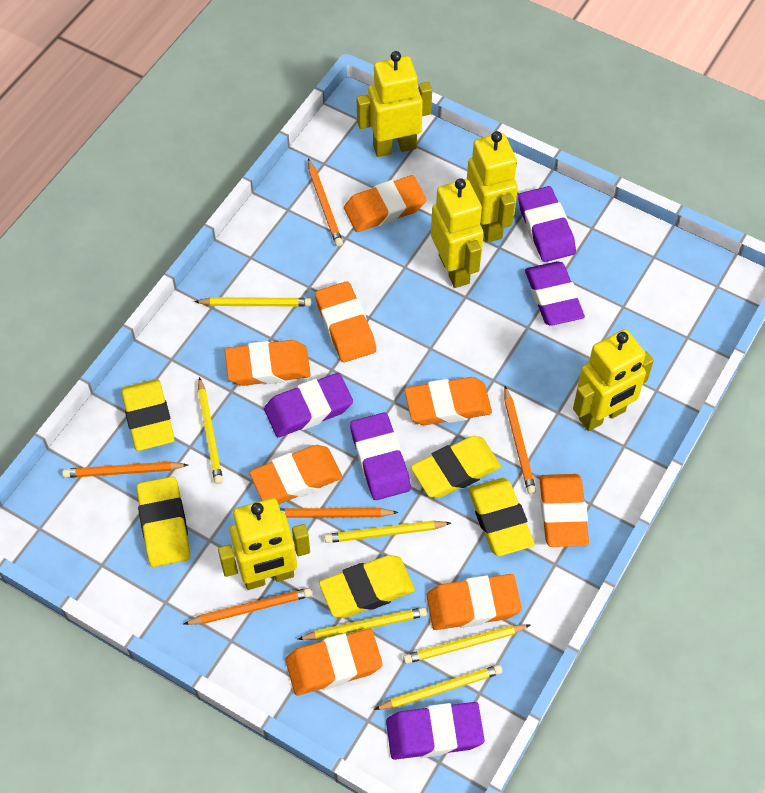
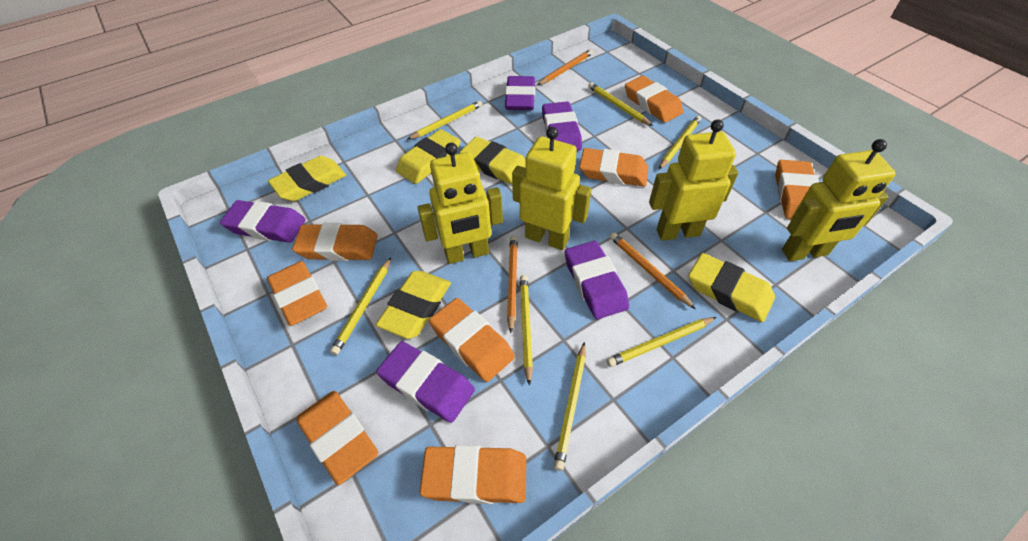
orange pencil: [62,462,188,478] [184,588,312,625] [280,508,399,518] [308,158,343,246] [504,386,536,494] = 5 -> [507,236,518,333] [538,49,593,85] [610,232,696,309] = 3
yellow pencil: [194,297,312,306] [198,377,223,484] [297,607,427,640] [324,520,451,543] [374,664,502,710] [403,624,530,664] = 6 -> [330,257,391,355] [407,101,482,140] [520,275,533,386] [554,342,586,471] [588,82,653,126] [607,317,717,367] [659,116,701,169] = 7
yellow robot: [218,498,310,590] [357,51,432,157] [431,178,484,288] [467,131,518,242] [573,329,654,431] = 5 -> [418,143,503,264] [512,127,592,250] [649,119,738,241] [782,139,896,261] = 4

